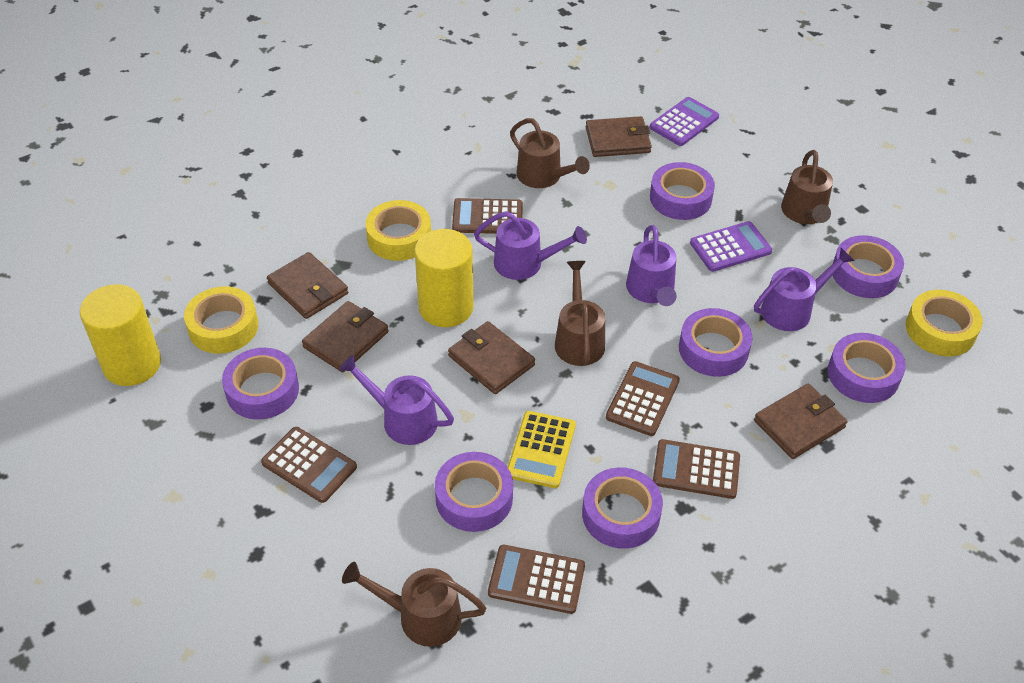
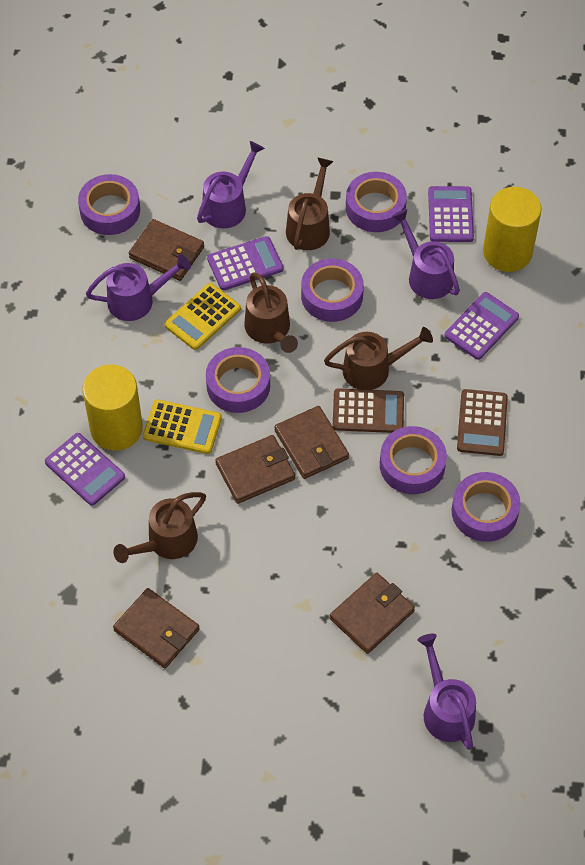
brown calculator: [261,427,357,503] [452,198,523,234] [488,545,585,614] [606,361,680,436] [653,439,740,499] = 5 -> [333,389,404,433] [457,389,508,456] = 2
purple calculator: [650,97,719,146] [690,221,772,272] = 2 -> [45,433,125,506] [207,236,283,290] [428,186,474,242] [445,292,519,360] = 4
purple tape: [222,348,299,420] [435,452,513,532] [582,467,663,549] [650,162,715,220] [679,308,752,377] [828,333,906,403] [833,235,904,298] = 7 -> [78,174,140,235] [206,347,270,413] [301,259,364,322] [346,172,407,232] [380,426,447,494] [451,472,521,542] = 6
yellow calculator: [508,411,576,488] = 1 -> [143,399,222,454] [164,283,241,350] = 2
yellow tape: [184,286,258,354] [365,200,431,261] [906,290,983,357] = 3 -> none = 0

